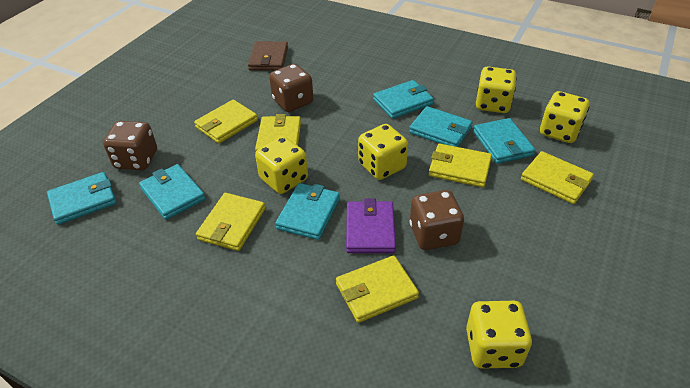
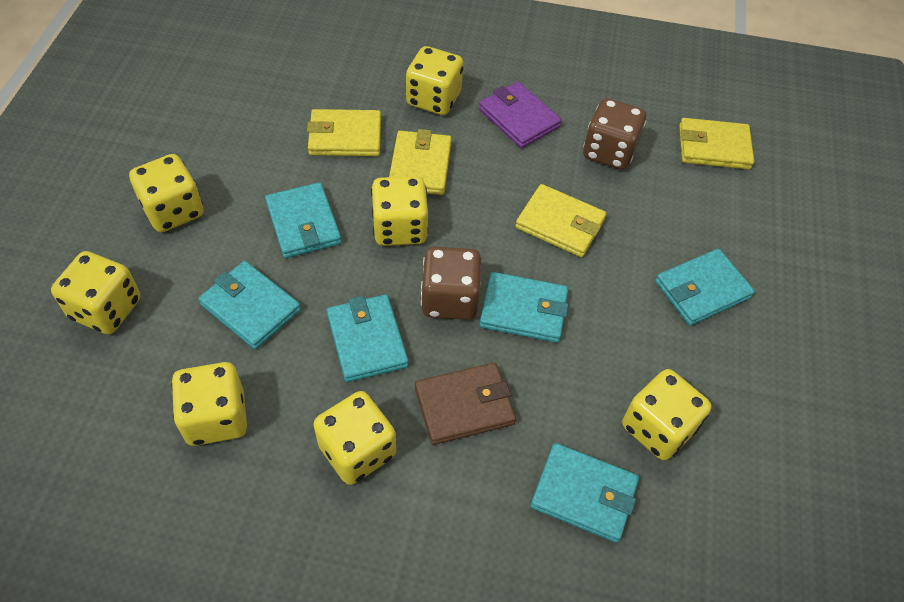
brown dice: [103,121,157,170] [269,64,313,112] [410,190,464,250] = 3 -> [421,246,481,320] [583,98,646,170] = 2
yellow dice: [255,136,308,194] [358,124,408,180] [466,301,532,369] [476,67,517,113] [540,91,589,143] = 5 -> [51,251,140,334] [129,154,204,232] [171,362,247,446] [313,391,396,485] [371,176,428,246] [406,46,463,115] [622,369,712,460] = 7
yellow wallet: [194,100,258,144] [196,193,265,251] [255,114,301,151] [336,255,419,323] [429,144,492,187] [521,151,594,204] = 6 -> [307,109,381,156] [389,129,452,195] [515,184,607,257] [679,118,754,169] = 4

